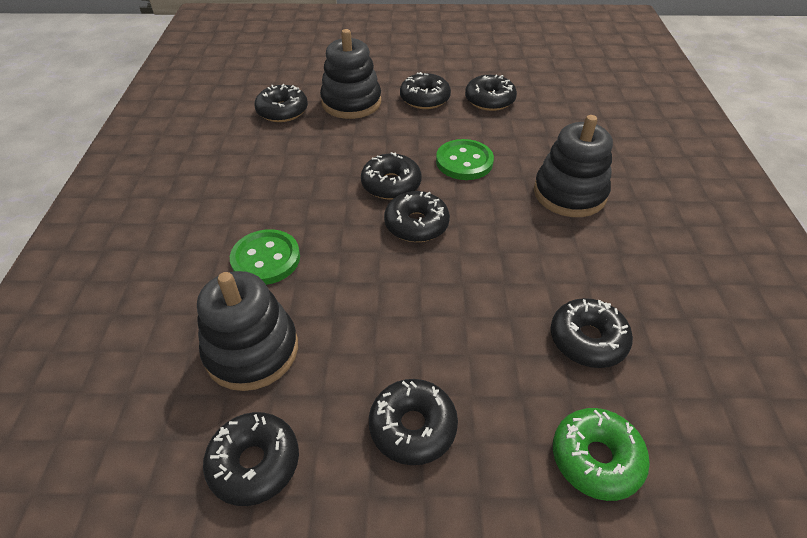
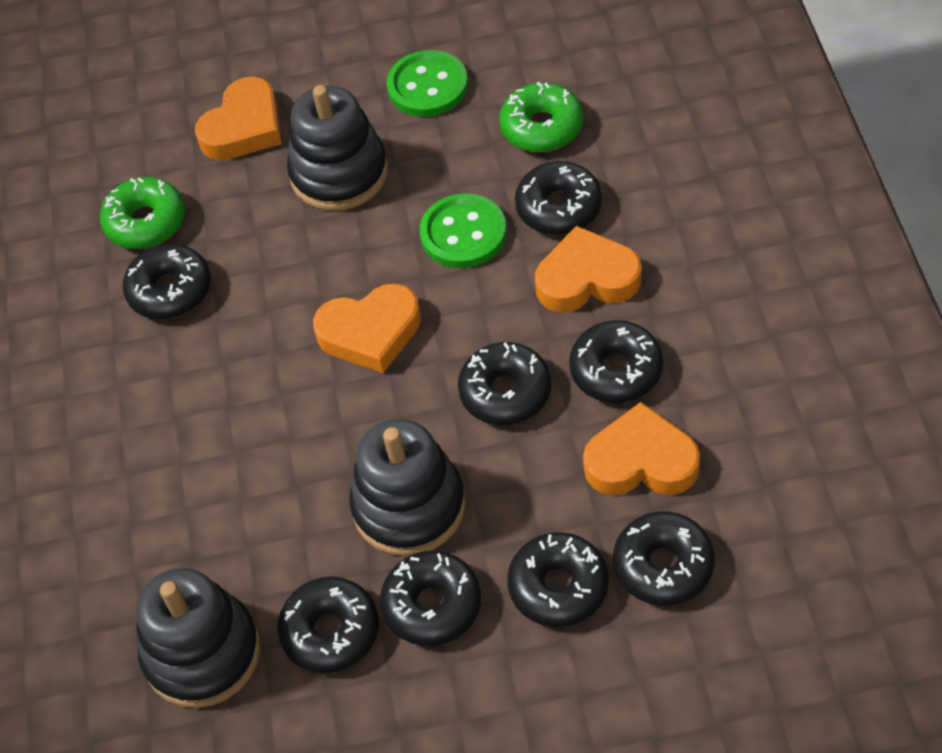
green donut: [553,408,650,501] = 1 -> [100,177,185,249] [499,82,584,152] = 2
orange heart: none = 0 -> [195,77,282,160] [313,284,421,373] [535,226,641,312] [583,402,700,495] = 4

